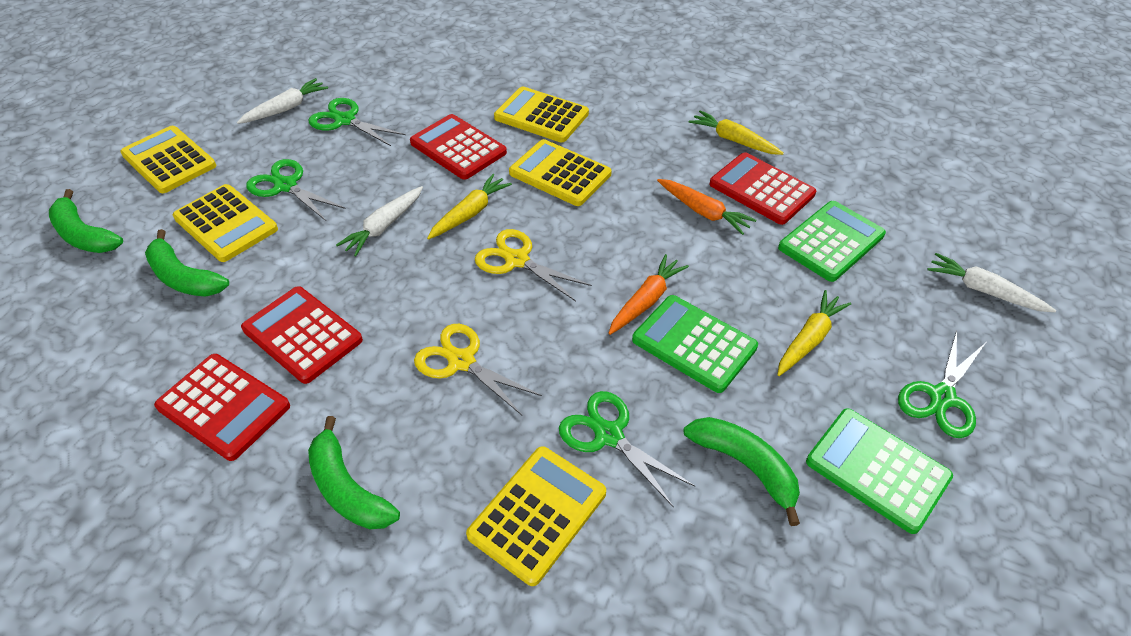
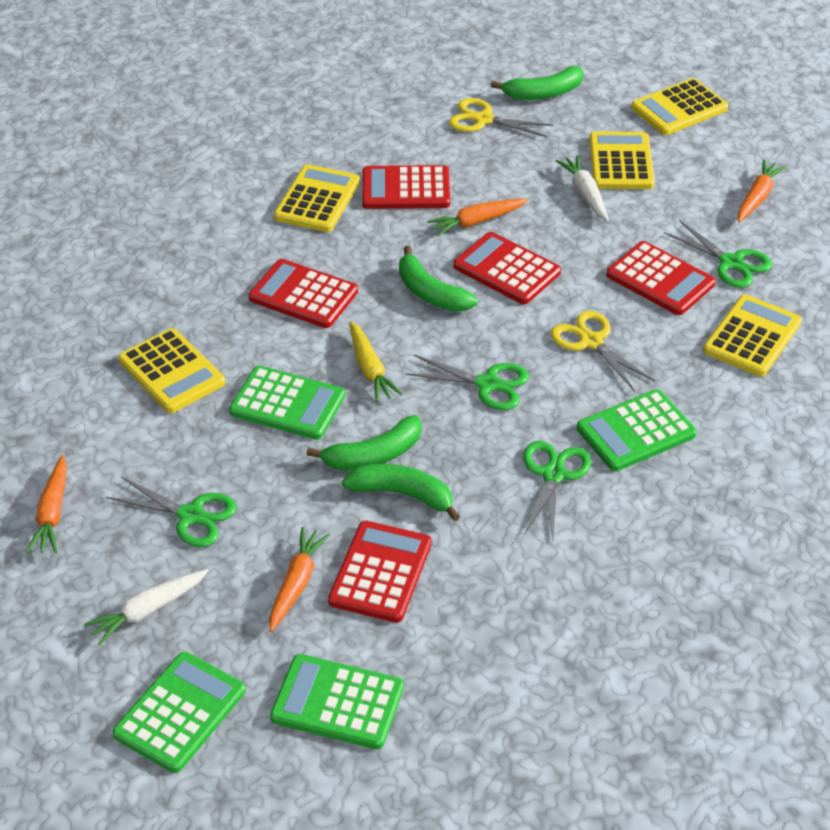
green calculator: [632,295,758,393] [778,201,886,282] [806,408,953,534] = 3 -> [112,652,246,773] [229,366,345,440] [270,654,404,749] [577,389,697,471] = 4
orange carrot: [609,254,689,335] [657,179,756,235] = 2 -> [26,455,67,553] [269,527,330,632] [427,199,528,236] [738,160,786,222] = 4
red calculator: [154,354,290,461] [241,286,363,384] [410,114,507,180] [710,153,816,225] = 4 -> [249,259,358,328] [328,521,432,623] [362,165,450,209] [453,232,561,304] [606,241,716,315] = 5
white carrot: [237,78,328,124] [336,186,423,256] [927,253,1057,312] = 3 -> [84,569,209,645] [556,155,609,221] = 2
yellow carrot: [427,174,512,239] [689,110,784,155] [777,290,851,376] = 3 -> [349,321,403,402] = 1

